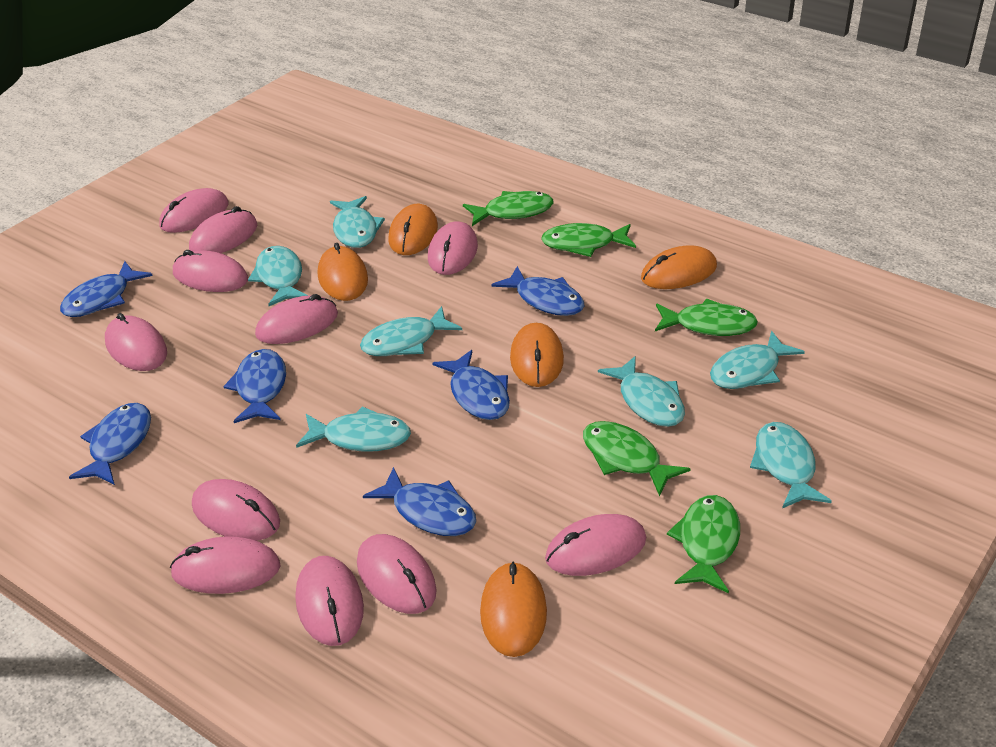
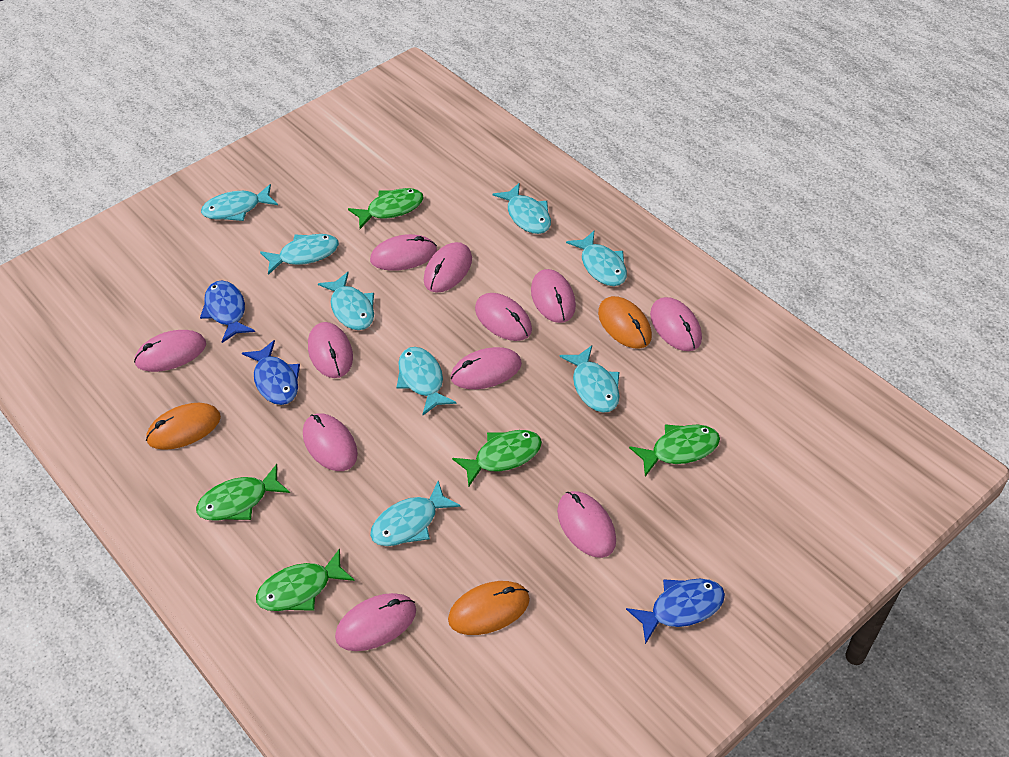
blue fish: [60,261,153,317] [69,403,151,485] [223,349,286,423] [363,467,476,536] [432,350,510,420] [492,266,584,316] = 6 -> [200,281,255,343] [242,340,300,405] [626,579,725,644] = 3
orange mouse: [318,243,368,301] [388,204,438,255] [480,561,547,657] [510,323,564,387] [641,245,717,289] = 5 -> [146,403,221,450] [448,581,530,635] [598,296,652,349] = 3
turquoise fish: [248,246,308,306] [296,406,411,452] [330,196,385,248] [360,306,462,356] [598,356,685,427] [710,331,805,389] [750,422,832,508] = 7 -> [201,184,278,221] [260,234,339,275] [318,272,374,330] [370,481,461,546] [396,347,457,415] [493,183,551,234] [560,345,620,413] [566,231,627,286] = 8

